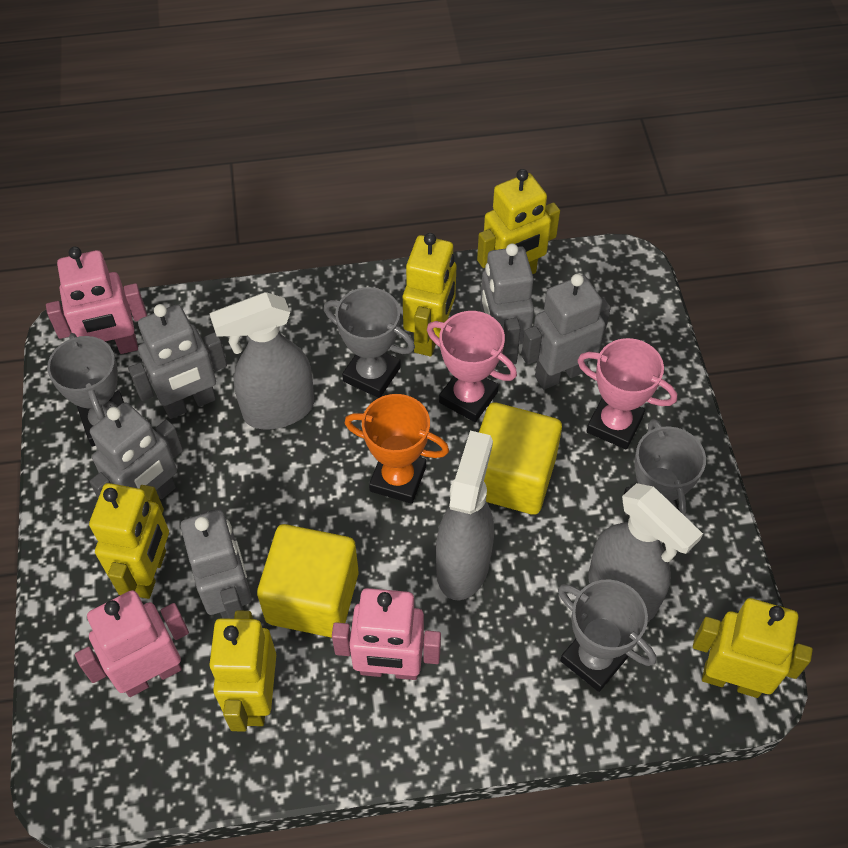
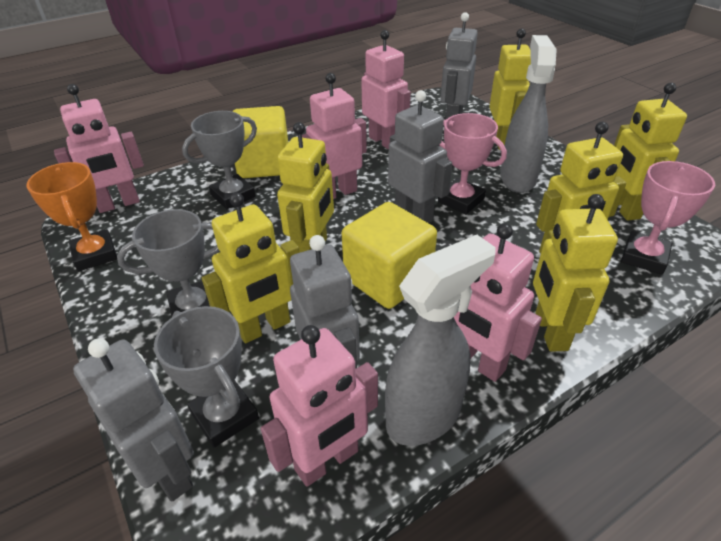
grey robot: [90,402,183,499] [128,304,227,419] [181,510,252,619] [480,243,534,367] [521,274,611,390] = 5 -> [73,338,194,502] [290,235,360,369] [388,90,452,223] [440,12,478,120] = 4
grey spray bottle: [210,292,314,430] [436,431,494,600] [588,483,703,621] = 3 -> [385,235,496,446] [500,35,557,193] = 2
grey trophy: [47,333,124,447] [324,287,415,398] [558,579,656,692] [624,419,706,516] = 4 -> [117,209,219,317] [154,306,259,448] [182,111,257,209] = 3
pink robot: [46,247,147,354] [75,590,189,697] [332,588,441,680] = 3 -> [54,84,144,213] [261,325,378,487] [297,73,367,199] [361,30,411,150] [454,223,542,382] = 5
yellow robot: [89,483,169,599] [209,610,276,732] [403,233,456,356] [477,169,560,274] [693,598,813,698] = 5 -> [202,192,300,343] [277,122,334,252] [489,28,531,150] [533,194,618,352] [536,122,627,253] [614,83,687,221] = 6

